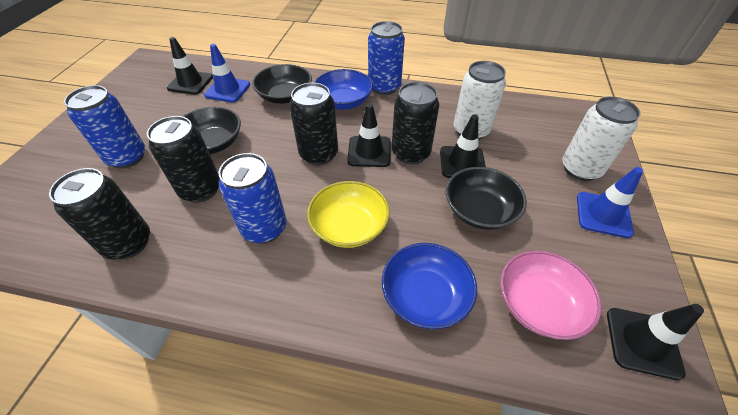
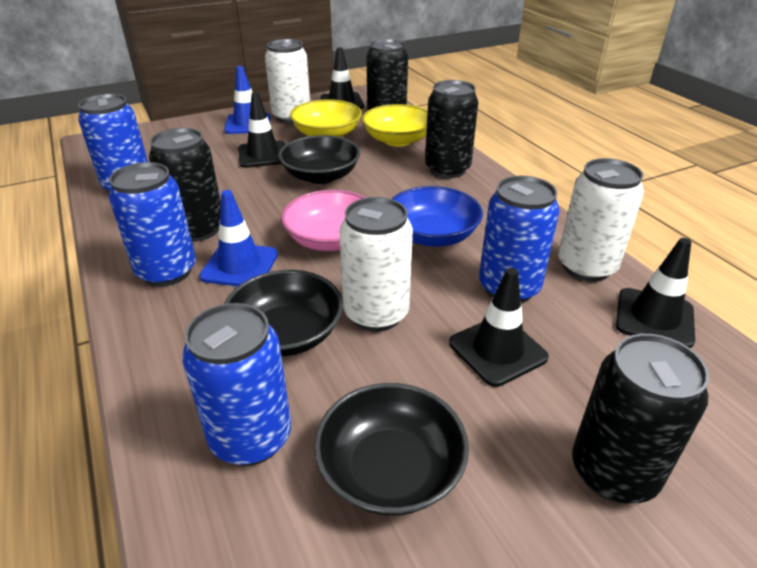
blue bowl: [314,69,373,110] [382,243,477,329] = 2 -> [392,186,483,247] = 1
blue can: [64,85,145,169] [219,153,287,243] [368,21,405,95] = 3 -> [78,94,148,192] [109,162,196,287] [182,303,291,466] [479,176,560,303] = 4
white can: [454,61,506,140] [562,96,641,181] = 2 -> [265,39,310,123] [339,197,413,332] [558,158,644,282] = 3
yellow bowl: [307,181,390,248] = 1 -> [290,99,362,137] [362,104,428,147] = 2

